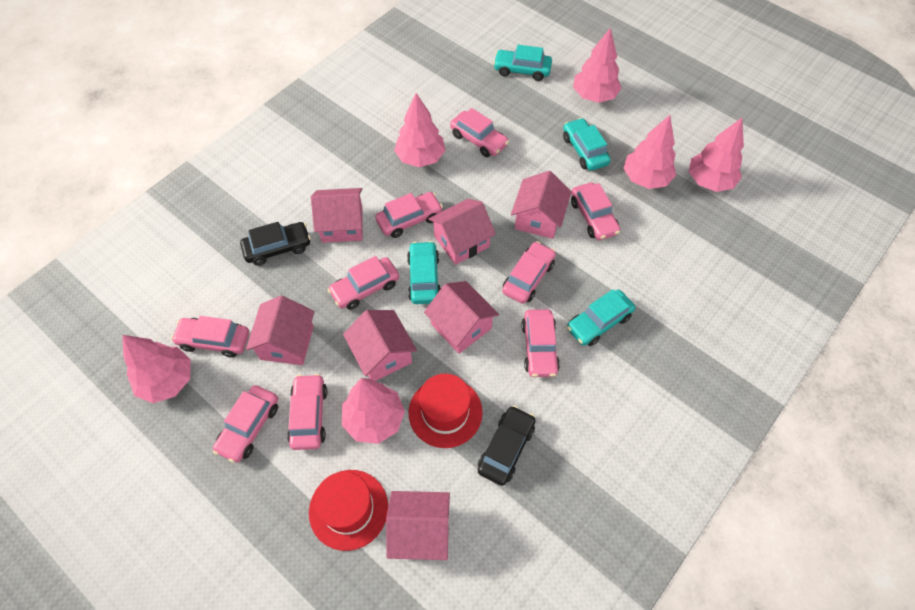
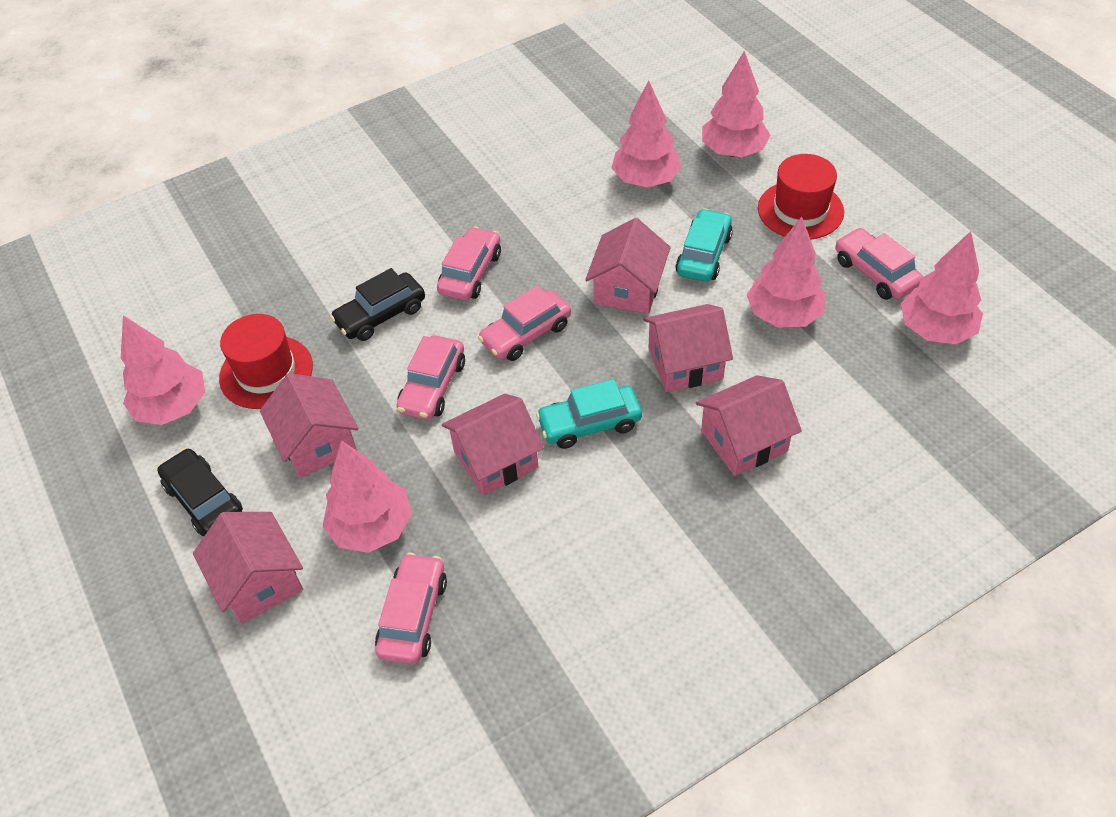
pink car: [171,316,249,358] [213,385,278,463] [287,374,327,450] [328,256,399,310] [375,192,443,238] [450,108,509,157] [502,241,556,304] [521,309,560,377] [571,182,620,240] = 9 -> [375,552,447,664] [396,335,465,420] [437,226,501,301] [478,286,571,361] [835,228,923,300] = 5
pink house: [246,296,314,365] [311,188,363,243] [343,310,417,381] [386,491,450,560] [424,281,499,354] [429,199,496,265] [511,171,572,239] = 7 -> [193,512,303,624] [260,373,359,478] [442,394,544,496] [585,218,671,314] [643,304,733,392] [696,375,802,476] = 6
turquoise car: [407,241,441,304] [493,45,552,81] [563,118,611,171] [567,289,635,346] = 4 -> [536,379,642,449] [676,208,733,282] = 2

